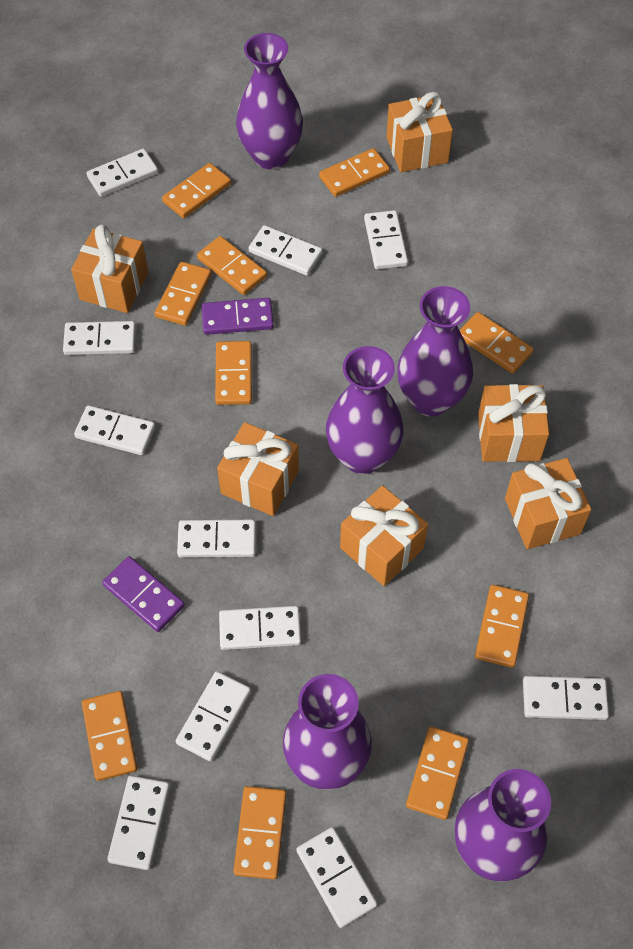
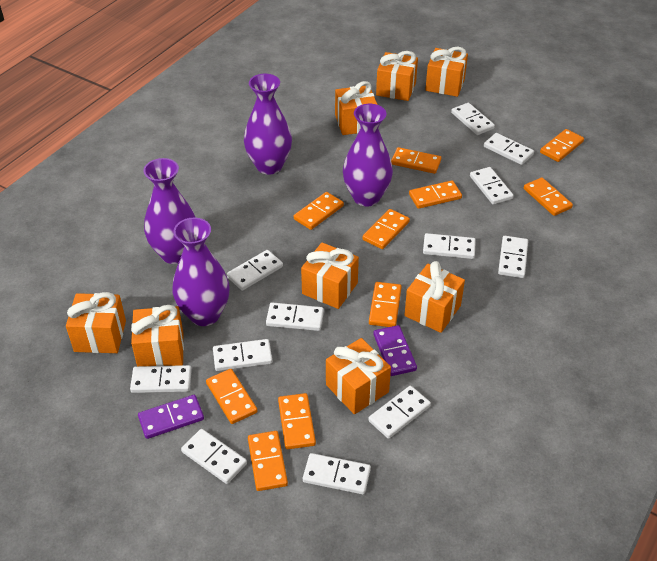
orange gift: [71,224,148,313] [217,422,299,516] [340,485,428,586] [386,92,453,172] [478,384,549,462] [505,458,591,549] = 6 -> [66,292,126,353] [131,305,184,366] [301,243,359,309] [326,338,391,414] [335,81,378,135] [376,51,418,101] [404,261,465,333] [425,47,468,97] = 8
purple vase: [236,33,303,169] [283,674,372,790] [326,346,404,474] [397,286,473,417] [455,769,551,881] = 5 -> [143,158,196,264] [172,218,230,326] [244,74,292,175] [343,104,393,206] = 4
white domino: [63,321,136,355] [74,405,155,455] [87,148,158,197] [107,776,170,870] [176,671,251,761] [177,519,256,558] [219,606,301,650] [249,225,323,276] [296,827,377,928] [364,210,408,269] [523,676,609,720] = 11 -> [130,365,192,393] [181,429,247,484] [213,339,272,371] [227,250,283,291] [266,302,324,331] [303,453,371,494] [368,386,431,439] [423,233,476,259] [451,103,495,135] [470,167,514,205] [484,133,534,165] [498,236,528,278] = 12

